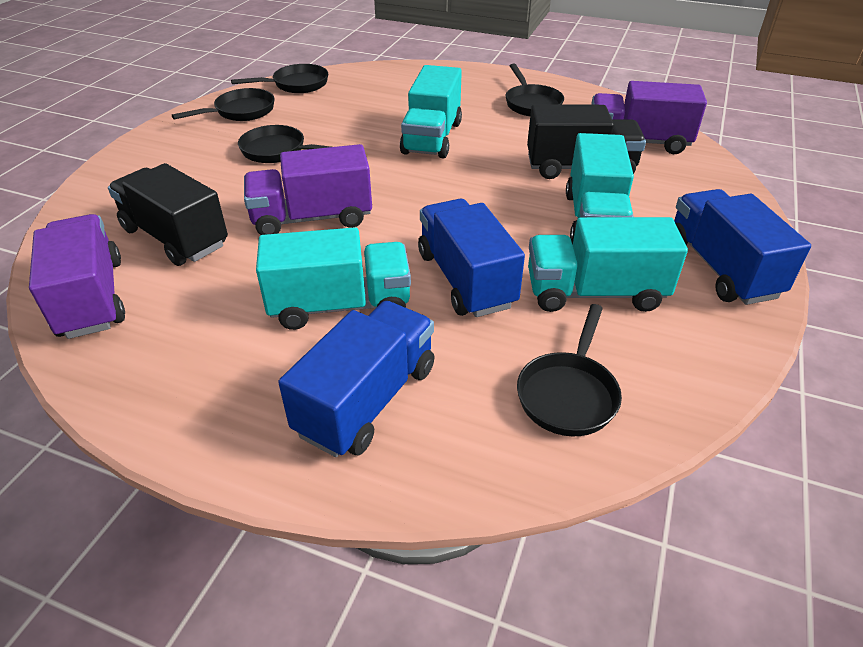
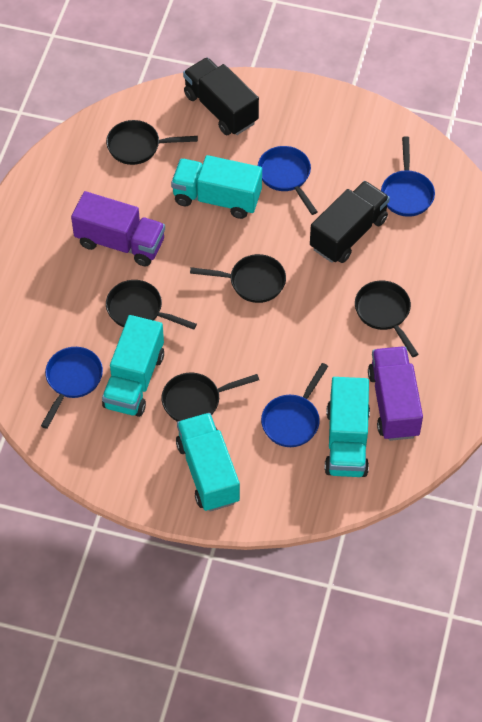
blue pan: none = 0 -> [41,347,103,429] [258,146,317,215] [261,363,328,447] [381,136,435,217] = 4
blue truck: [278,301,435,457] [418,199,525,317] [674,189,811,305] = 3 -> none = 0
purple truck: [29,214,125,339] [244,144,372,235] [591,81,707,154] = 3 -> [71,191,165,266] [368,346,423,441] = 2

